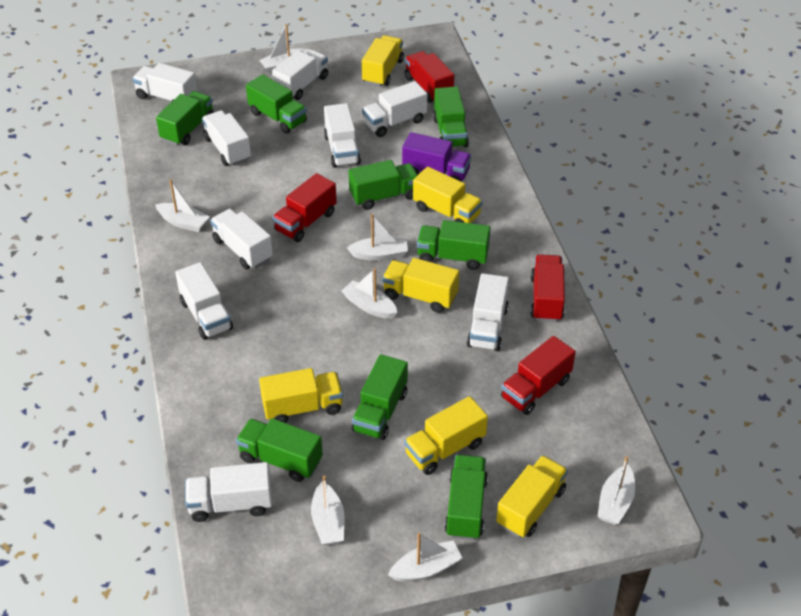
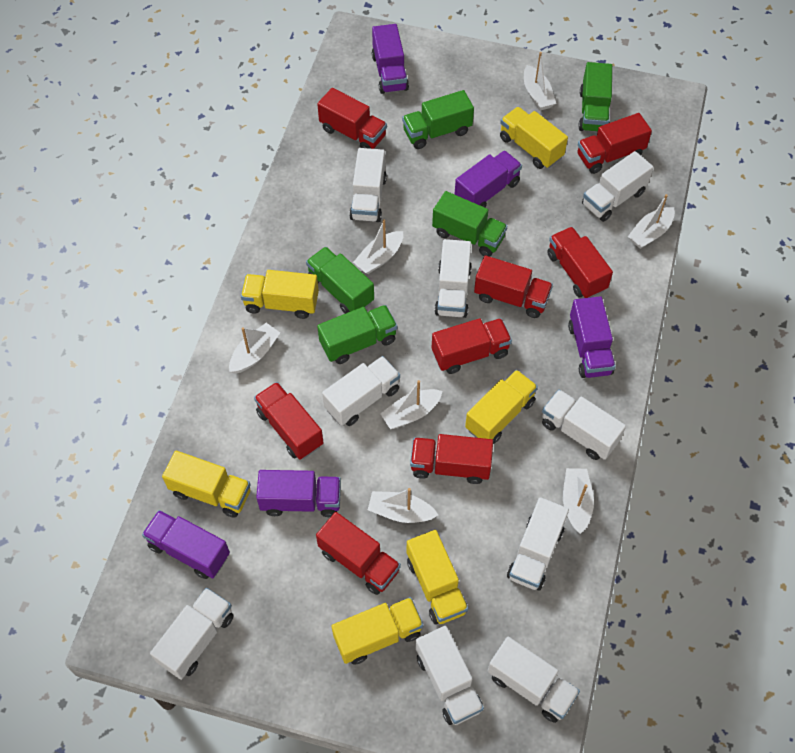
green truck: [156,91,214,146] [236,418,323,482] [246,74,307,134] [349,160,418,210] [352,354,408,440] [417,220,491,270] [433,86,469,147] [444,455,488,540] = 8 -> [306,247,374,314] [317,305,397,364] [402,90,474,149] [432,191,507,257] [578,62,612,132] = 5
purple truck: [402,132,472,182] = 1 -> [142,510,230,579] [256,470,341,517] [372,24,409,94] [454,151,522,207] [568,296,616,378] = 5
red truck: [272,173,337,242] [405,51,454,103] [501,336,576,415] [530,254,565,322] = 4 -> [254,382,324,460] [316,512,401,595] [317,88,387,149] [410,434,493,484] [432,318,512,374] [474,256,553,318] [547,227,613,298] [577,113,652,174] = 8

